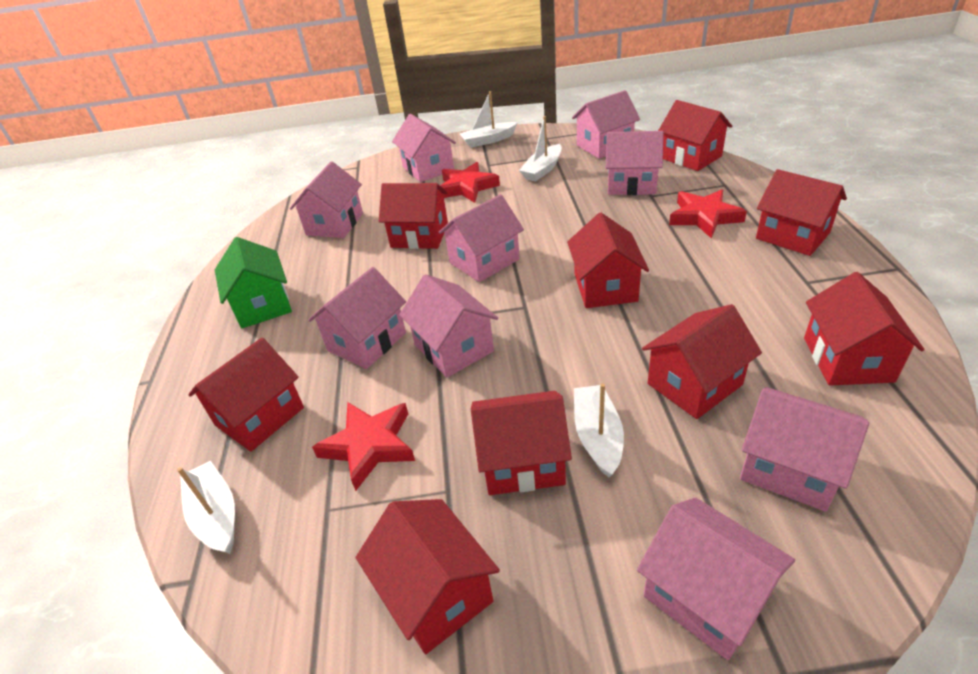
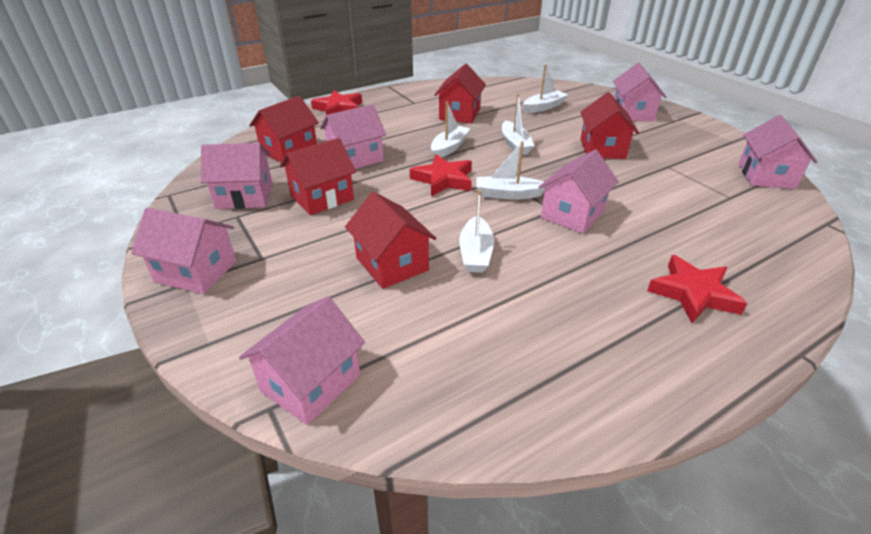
green house: [215,237,292,328] = 1 -> none = 0
pink house: [290,162,363,238] [308,267,406,369] [392,114,456,182] [399,274,498,377] [439,194,524,282] [572,90,640,159] [606,131,664,195] [637,497,795,660] [740,387,869,512] = 9 -> [131,208,236,294] [201,143,273,209] [239,296,365,425] [320,104,386,169] [538,149,619,234] [613,63,666,121] [738,115,818,189] = 7
red house: [188,337,304,452] [356,499,500,654] [379,183,448,249] [471,391,572,495] [567,213,649,308] [642,304,762,419] [658,100,732,171] [756,169,847,256] [804,272,925,386] = 9 -> [249,96,319,163] [280,138,356,215] [345,192,436,289] [434,64,486,123] [580,92,639,159] = 5
white boat: [177,460,235,554] [460,91,518,148] [519,116,562,182] [574,383,624,478] = 4 -> [431,101,470,158] [459,190,494,273] [476,141,545,199] [502,94,535,155] [523,64,568,113] = 5

